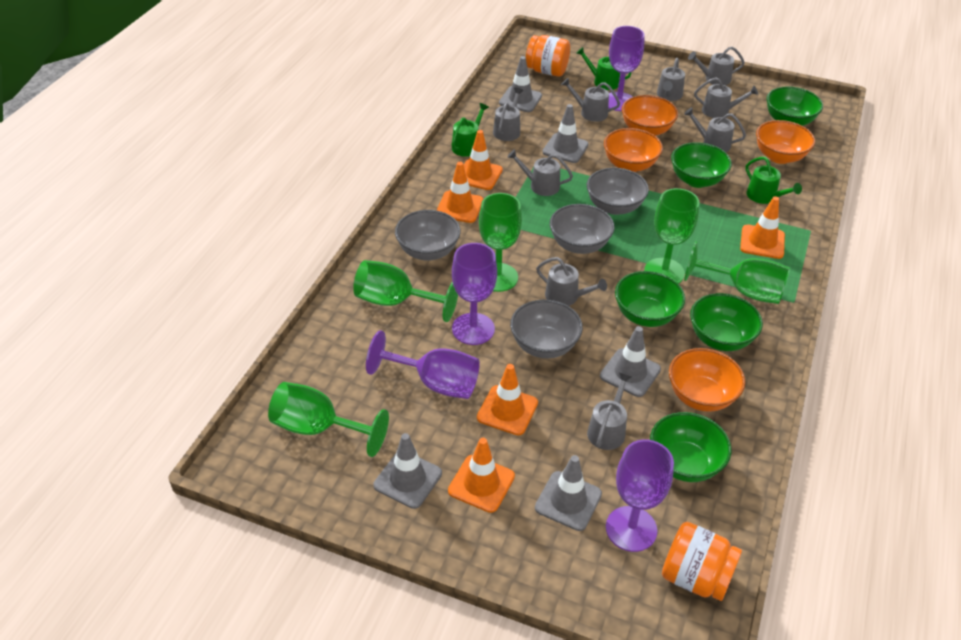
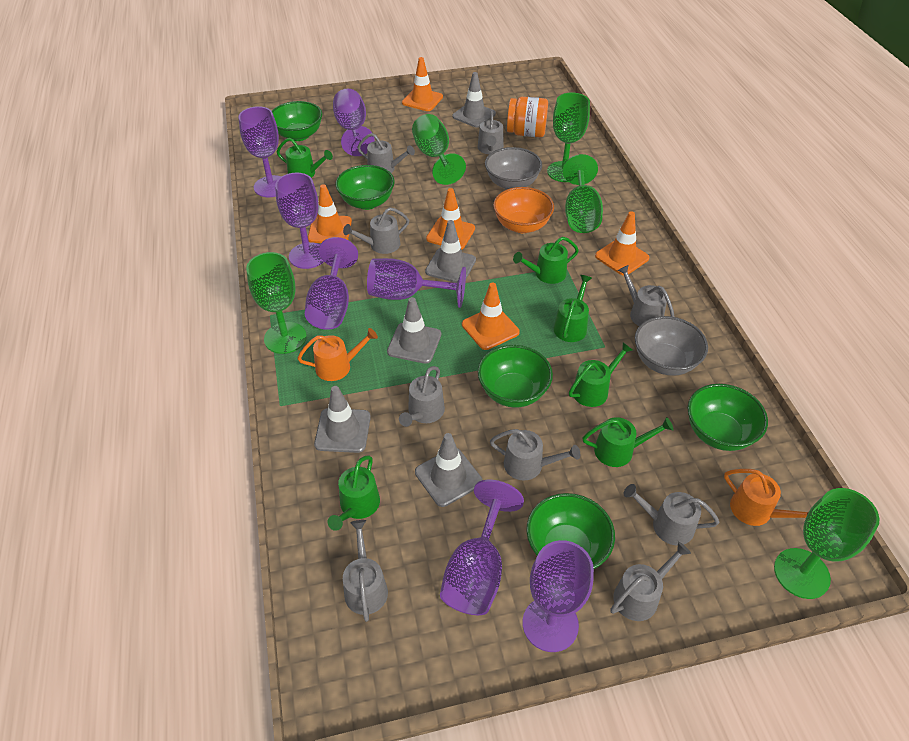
green watering can: [452,103,489,157] [576,47,631,90] [745,157,802,204] = 3 -> [277,138,333,178] [328,455,380,531] [513,237,579,284] [554,275,592,342] [569,342,633,407] [582,417,674,467] = 6
grey bowl: [395,210,461,260] [510,300,583,358] [550,204,615,254] [587,168,649,215] = 4 -> [485,147,542,190] [635,316,708,376] = 2
orange bowl: [604,128,663,172] [622,95,678,136] [669,348,745,412] [756,120,815,164] = 4 -> [493,187,554,233] = 1
orange jar: [526,35,570,77] [662,522,742,601] = 2 -> [507,97,548,137] = 1
orange watering can: none = 0 -> [298,328,378,381] [724,469,809,526] = 2
purple goblet: [366,330,480,399] [452,243,497,345] [606,439,674,552] [608,26,645,111] = 4 -> [238,106,281,197] [275,173,324,269] [305,237,358,330] [333,89,375,156] [367,258,466,308] [440,480,524,615] [522,540,594,652] = 7

